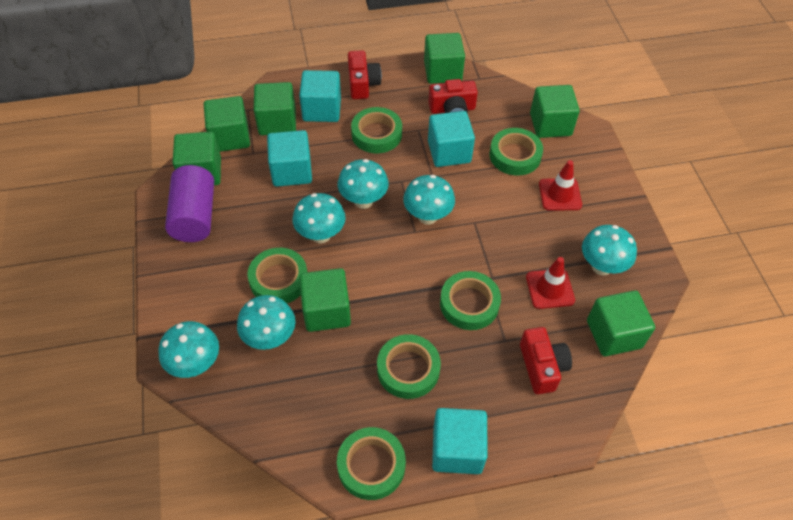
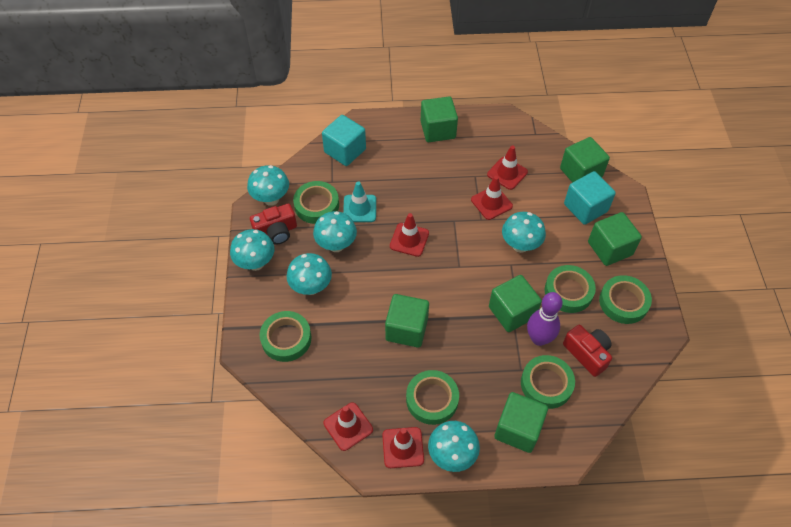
green cube: [172,132,221,185] [204,96,250,152] [254,82,296,135] [299,268,351,332] [424,33,465,84] [530,85,580,138] [587,290,655,357] = 7 -> [385,294,429,348] [421,97,458,142] [489,275,542,332] [494,392,548,453] [560,137,610,183] [588,212,642,266] = 6
purple bowling pin: none = 0 -> [527,292,563,346] = 1
purple cylinder: [165,165,214,242] = 1 -> none = 0
red camera: [348,50,382,99] [428,79,478,114] [520,327,572,394] = 3 -> [250,204,297,245] [563,325,612,377] = 2
red traffic cone: [526,257,575,309] [539,160,582,211] = 2 -> [324,402,373,451] [382,427,424,468] [390,213,429,257] [471,176,513,220] [487,145,528,190] = 5
turquoise cube: [267,130,312,187] [299,70,341,122] [428,111,475,167] [432,408,488,474] = 4 -> [322,115,366,166] [564,171,616,225] = 2
turquoise traffic cone: none = 0 -> [343,181,376,222] = 1

